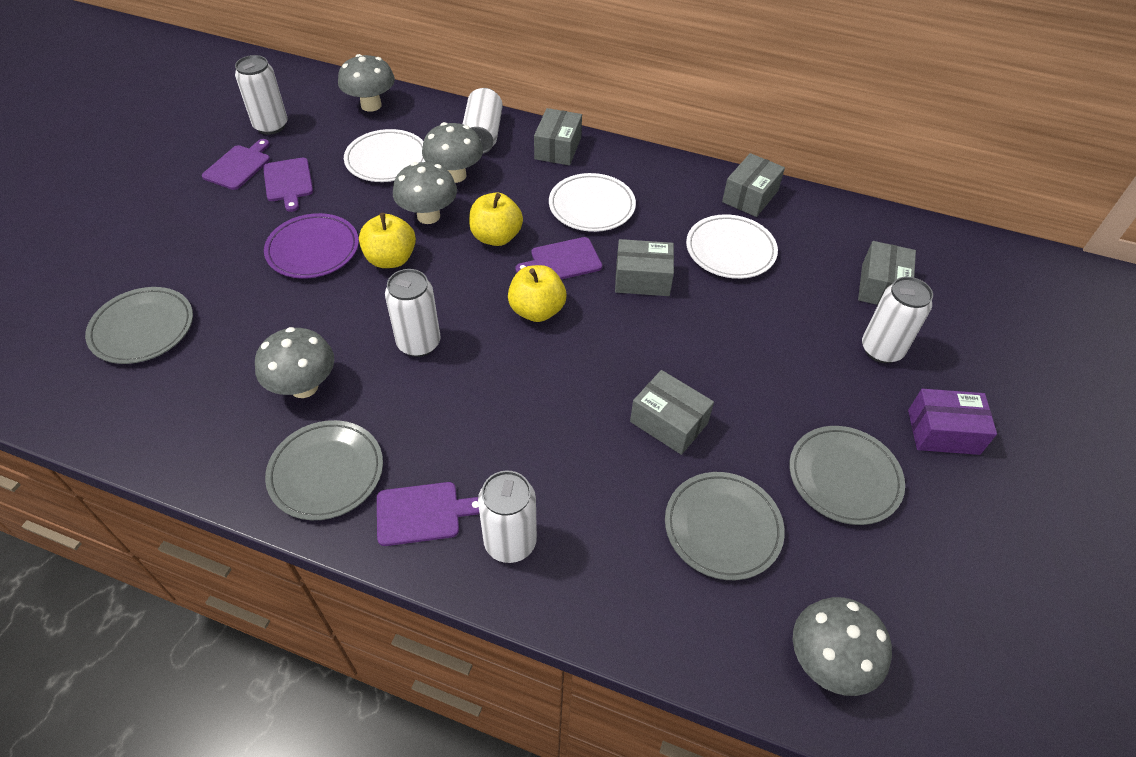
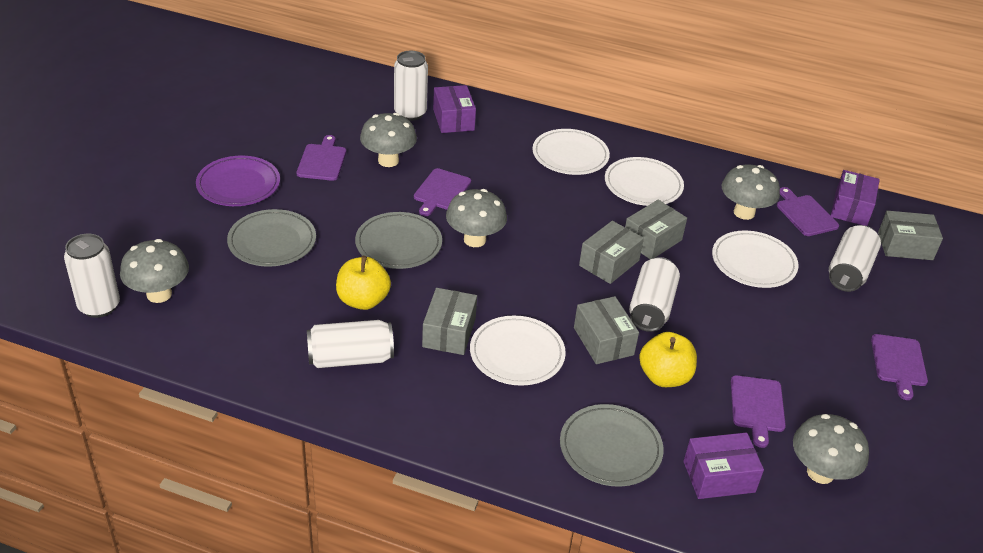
grey plate: [85,287,193,364] [265,420,383,520] [665,472,785,580] [789,426,905,525] = 4 -> [227,209,316,267] [355,212,442,269] [560,404,664,487] = 3
purple box: [908,389,997,455] = 1 -> [433,85,476,133] [684,432,764,499] [831,170,880,226] = 3
purple cutting board: [202,139,270,190] [263,158,313,212] [377,482,480,546] [515,237,602,279] = 4 -> [297,135,346,181] [414,168,471,216] [731,375,786,448] [777,187,839,236] [871,334,928,400] = 5
white plate: [344,129,426,182] [549,173,636,232] [686,214,778,279] = 3 -> [470,316,566,386] [533,129,610,175] [605,157,684,206] [712,231,798,288] = 4
yellow apple: [359,213,416,268] [469,192,523,246] [508,265,567,322] = 3 -> [336,256,391,310] [639,332,697,387] = 2

